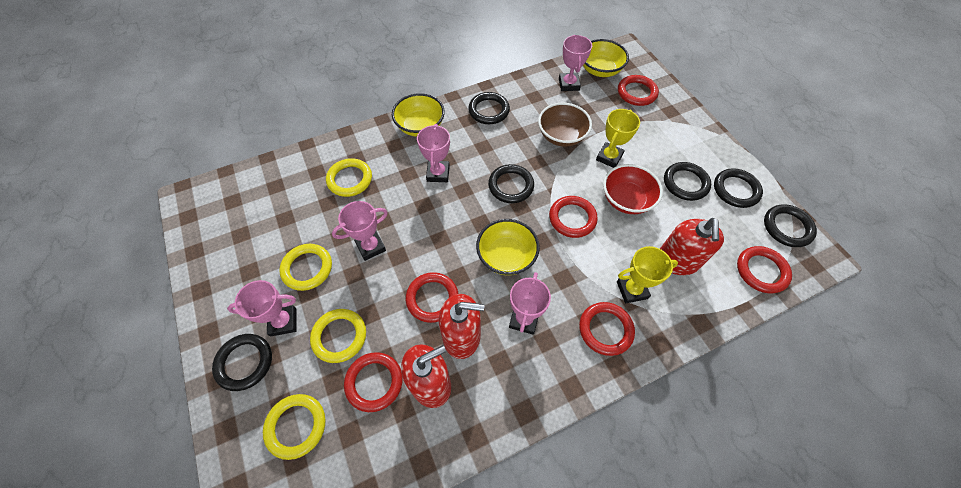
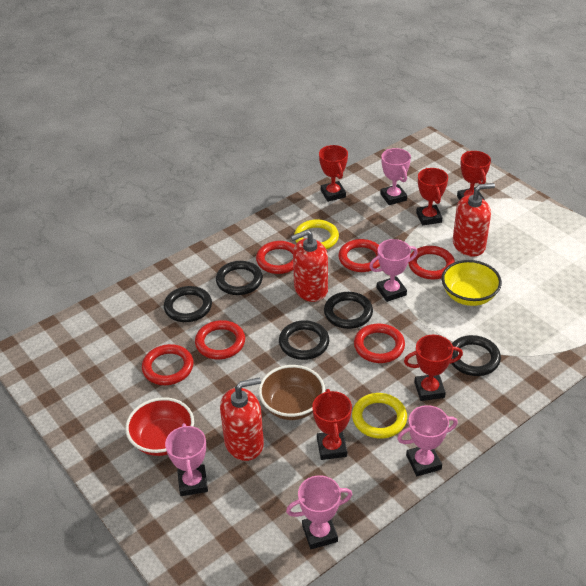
black ring: [212,334,272,391] [468,92,510,124] [488,164,534,203] [664,162,711,201] [714,168,763,208] [764,204,817,247] = 6 -> [164,286,212,322] [216,261,263,295] [279,320,329,360] [324,292,373,329] [451,335,501,376] = 5
red trophy: none = 0 -> [312,389,352,460] [319,145,348,202] [404,335,463,401] [416,168,448,225] [457,151,491,200] = 5
yellow bowl: [392,93,445,137] [476,219,540,275] [583,39,629,77] = 3 -> [442,260,502,306] = 1
yellow ring: [263,394,325,460] [279,244,332,291] [310,309,366,363] [326,158,372,197] = 4 -> [294,219,339,249] [352,393,407,438] = 2
yellow trophy: [596,109,640,168] [617,246,678,304] = 2 -> none = 0

